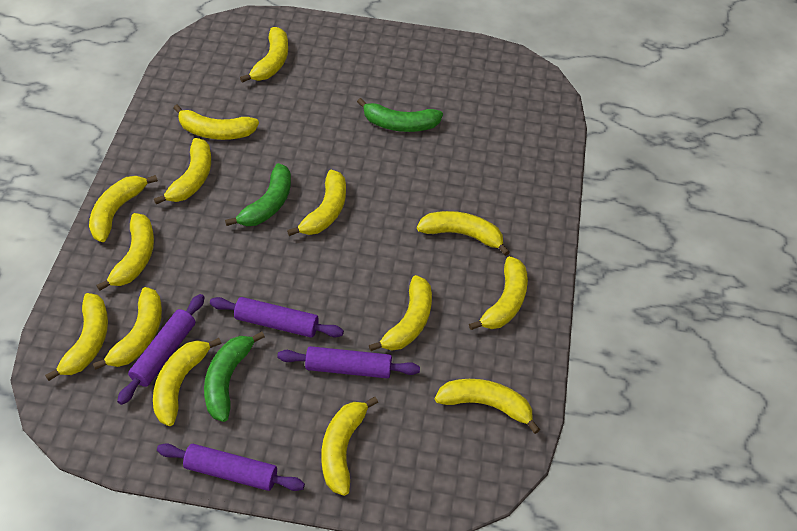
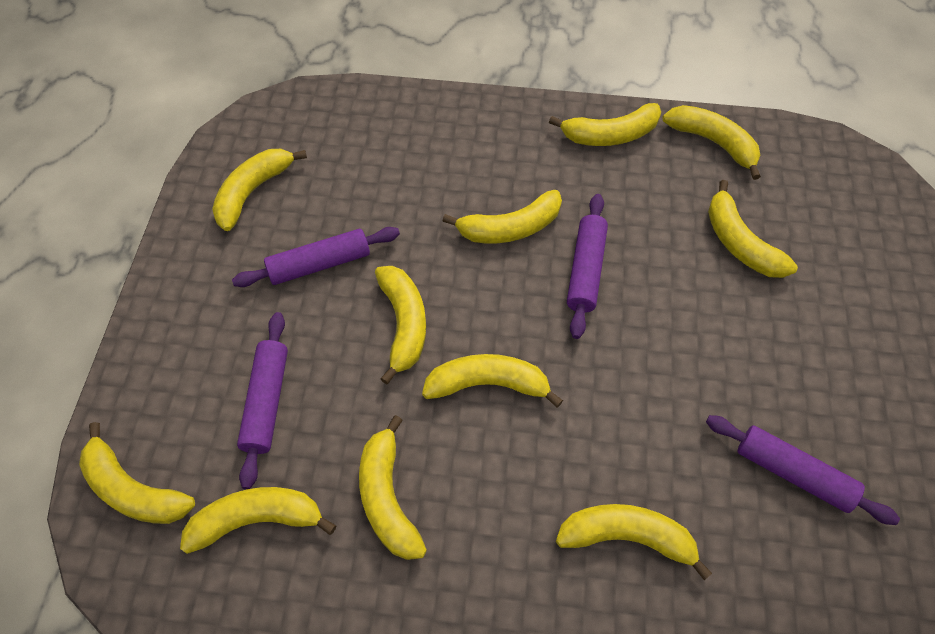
green banana: [204,332,265,422] [225,163,291,226] [357,98,443,132] = 3 -> none = 0
yellow banana: [45,293,108,381] [89,175,158,242] [93,287,162,370] [96,213,154,291] [153,338,222,426] [154,138,211,205] [173,104,259,140] [240,27,288,83] [287,170,346,236] [321,397,378,496] [369,275,432,351] [417,211,510,256] [435,379,540,434] [469,256,528,330] = 14 -> [79,422,195,524] [180,487,336,554] [212,149,307,231] [359,415,427,560] [375,266,426,384] [422,354,563,408] [443,190,562,243] [549,103,661,146] [556,504,712,580] [663,105,761,180] [708,180,798,278] = 11

